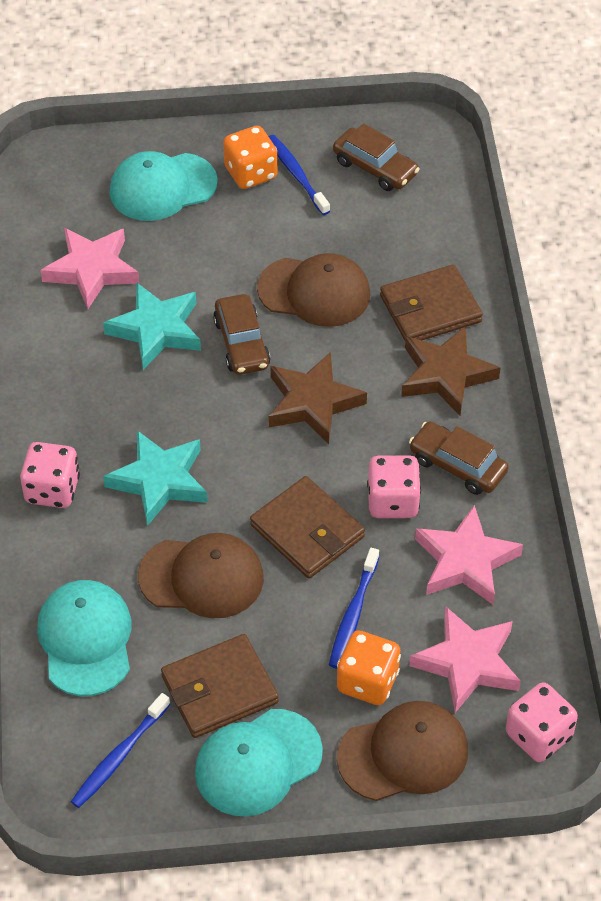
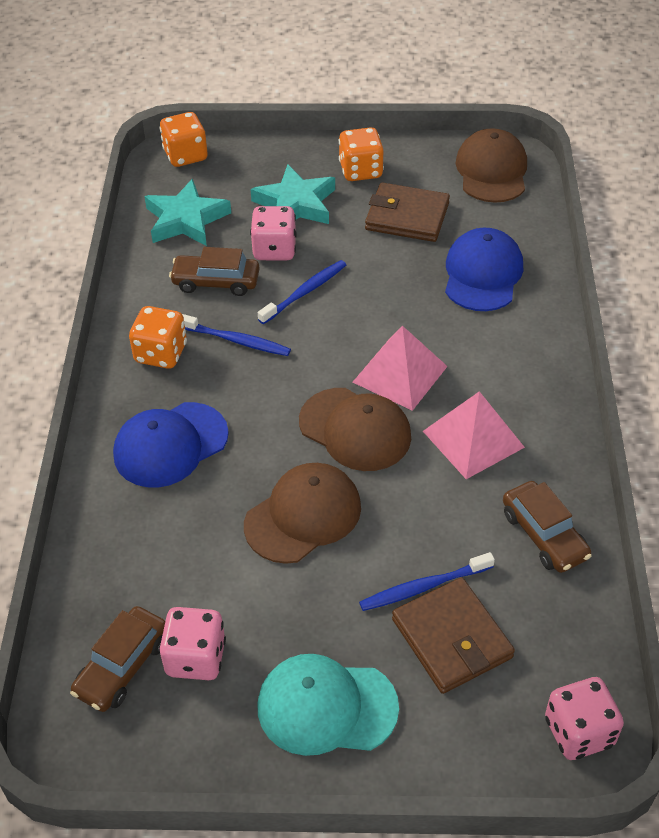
blue cap: none = 0 -> [113,402,229,488] [445,228,523,311] = 2
brown star: [268,352,367,444] [401,326,500,416] = 2 -> none = 0
brown wallet: [161,634,279,738] [250,476,365,579] [380,265,483,340] = 3 -> [365,183,450,242] [392,577,515,694] = 2
orange dice: [223,126,278,189] [337,630,401,705] = 2 -> [129,306,187,369] [160,112,208,167] [339,127,384,181] = 3
pink pyramid: none = 0 -> [353,326,448,411] [423,391,525,479] = 2
pink star: [40,228,139,309] [409,606,521,713] [415,505,523,605] = 3 -> none = 0
turquoise cap: [37,580,132,696] [110,151,218,221] [195,709,323,816] = 3 -> [258,654,399,756] = 1

